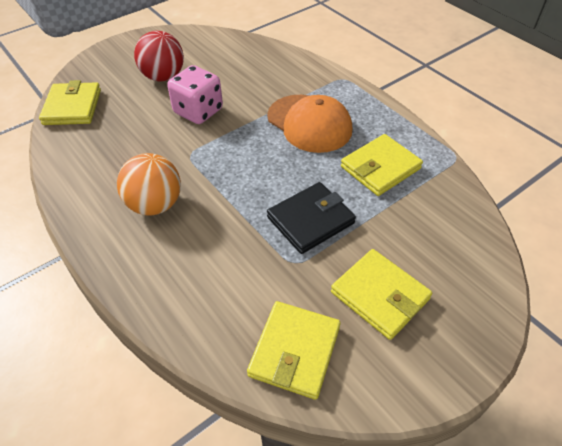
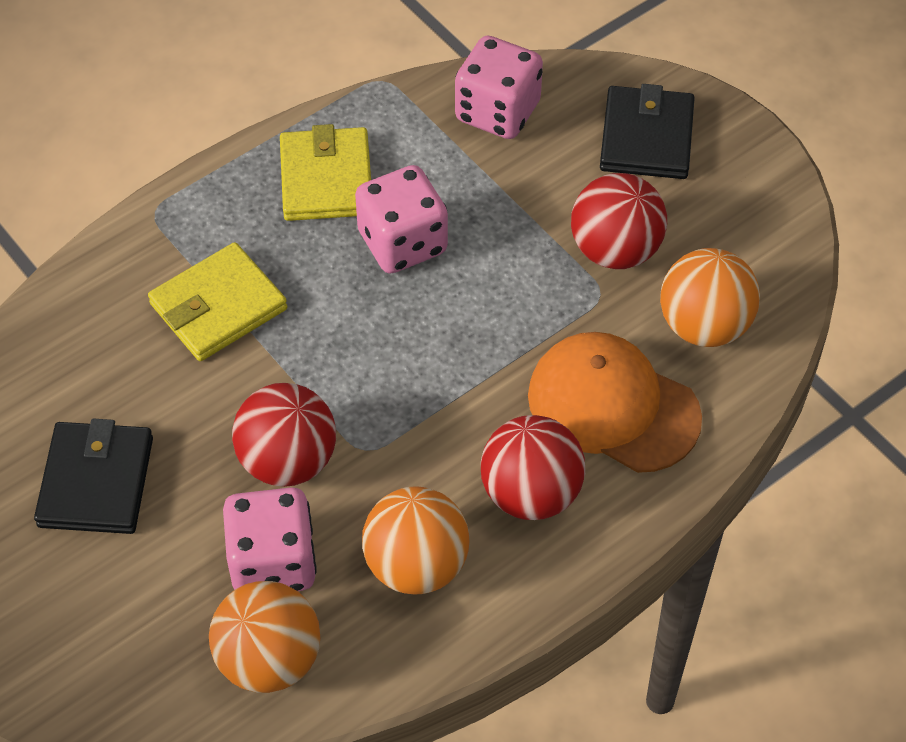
black wallet: [267,182,356,254] = 1 -> [34,419,153,534] [600,84,695,179] = 2
orange ball: [117,153,181,216] = 1 -> [209,581,320,693] [362,486,469,595] [660,248,760,347] = 3
pink dice: [167,65,223,124] = 1 -> [223,487,317,591] [355,165,448,273] [455,36,543,139] = 3
red ball: [134,31,184,81] = 1 -> [232,383,336,487] [481,415,585,520] [571,173,667,269] = 3
yellow wallet: [39,80,101,125] [247,301,341,400] [331,249,432,340] [341,134,423,196] = 4 -> [148,242,287,361] [280,124,371,221] = 2

